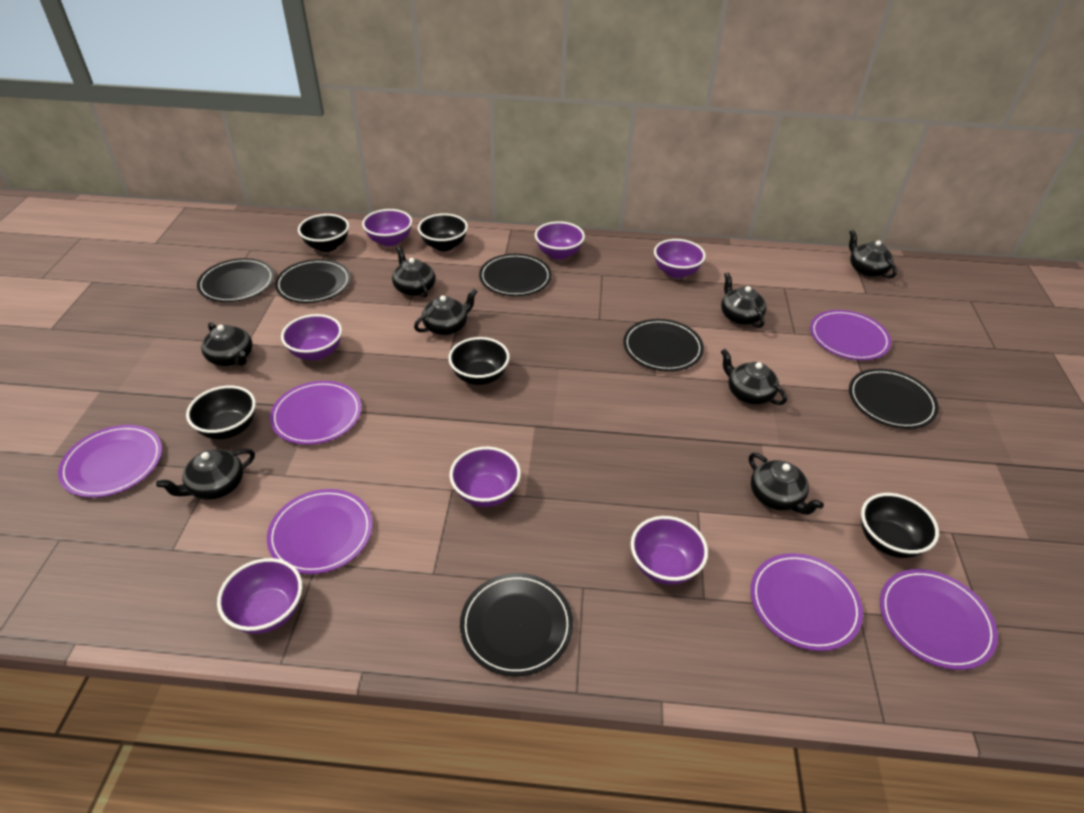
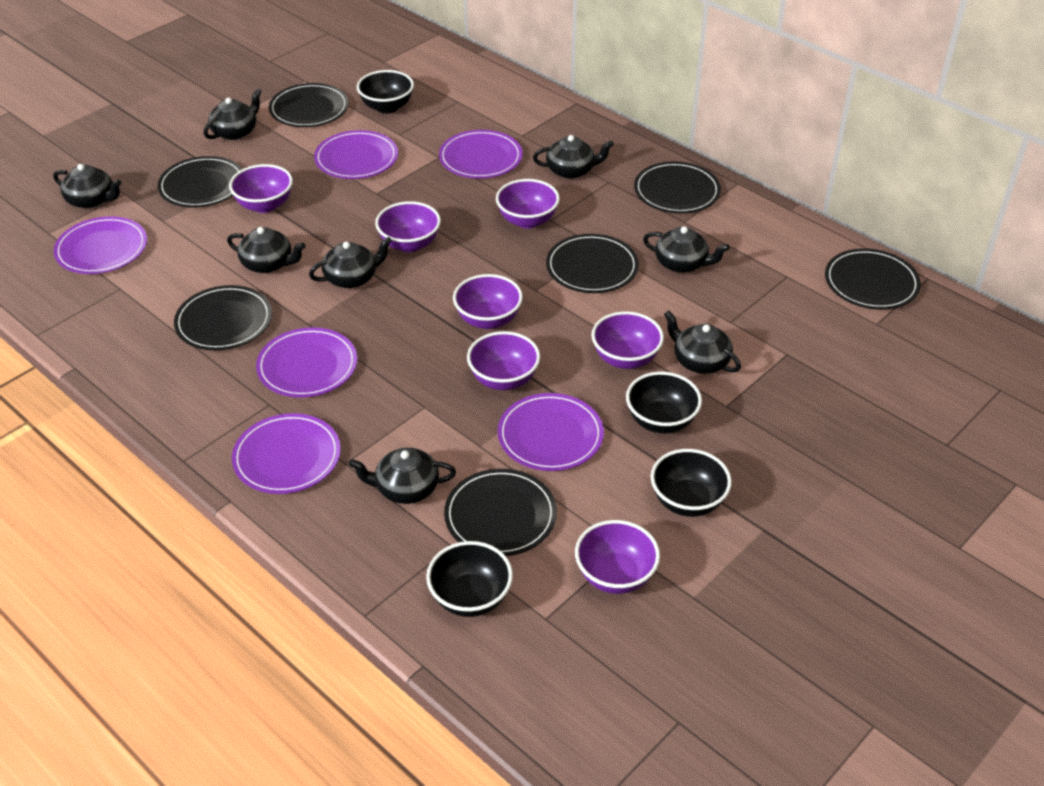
black bowl: [186,386,256,439] [298,214,349,252] [418,213,468,251] [448,337,510,385] [861,493,939,558] = 5 -> [357,70,414,114] [426,541,513,617] [626,372,702,433] [651,449,732,517] = 4
black plate: [197,258,275,302] [275,259,351,303] [460,573,573,676] [479,254,552,296] [623,319,704,371] [849,369,939,429] = 6 -> [158,156,242,207] [174,285,272,350] [269,83,349,127] [444,469,557,556] [546,234,639,293] [634,162,721,213] [825,248,921,310] = 7

